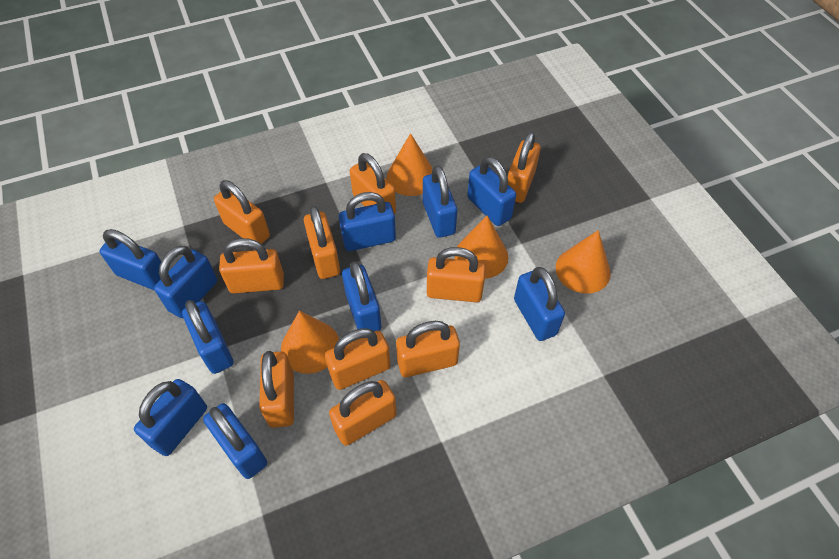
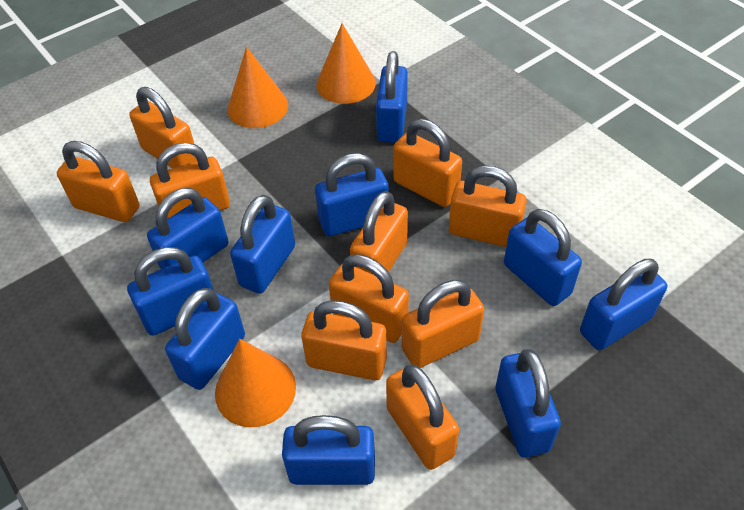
orange cone: [281,311,339,374] [387,133,433,196] [455,215,508,279] [556,230,611,294] = 4 -> [215,339,296,427] [227,47,288,128] [316,23,376,104] = 3

